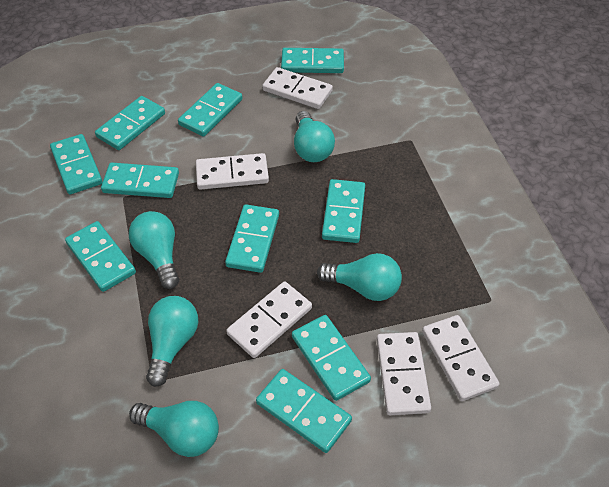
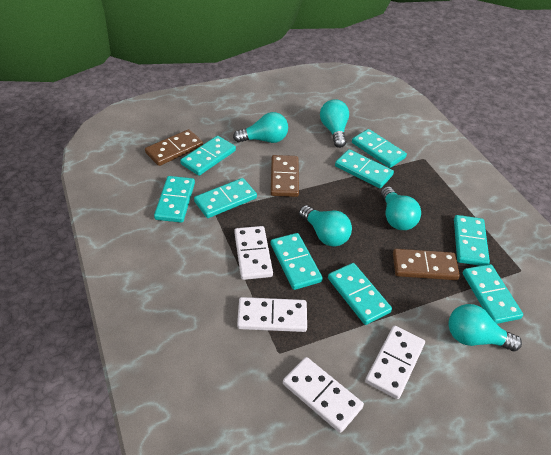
brown domino: none = 0 -> [145,129,203,166] [271,155,299,197] [393,249,460,280] = 3
turquoise domino: [50,134,103,194] [65,221,136,292] [95,96,165,150] [101,162,179,198] [178,83,242,137] [225,205,279,273] [256,369,352,453] [281,48,344,73] [292,315,371,401] [322,179,365,243] = 10 -> [154,176,195,223] [180,136,236,176] [194,178,257,218] [271,233,323,290] [328,263,392,325] [335,149,394,188] [352,129,407,168] [454,215,490,266] [463,264,523,324] = 9
white domino: [196,153,269,190] [226,281,312,358] [262,67,333,109] [377,332,431,415] [422,315,499,401] = 5 -> [234,226,273,280] [237,297,307,332] [283,357,364,433] [365,326,425,399] = 4

